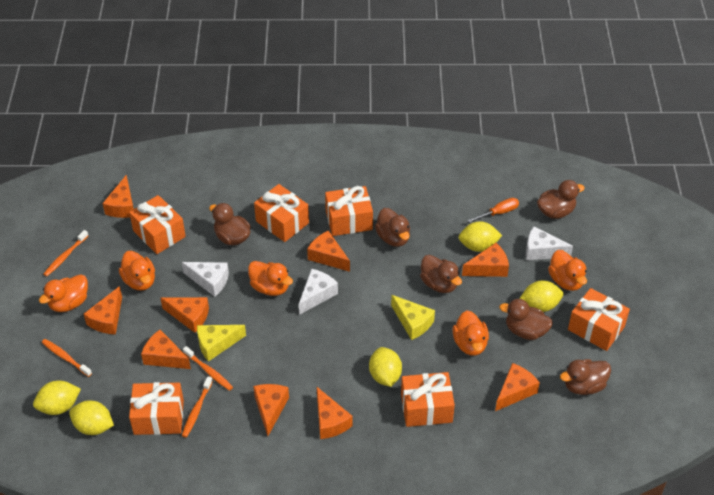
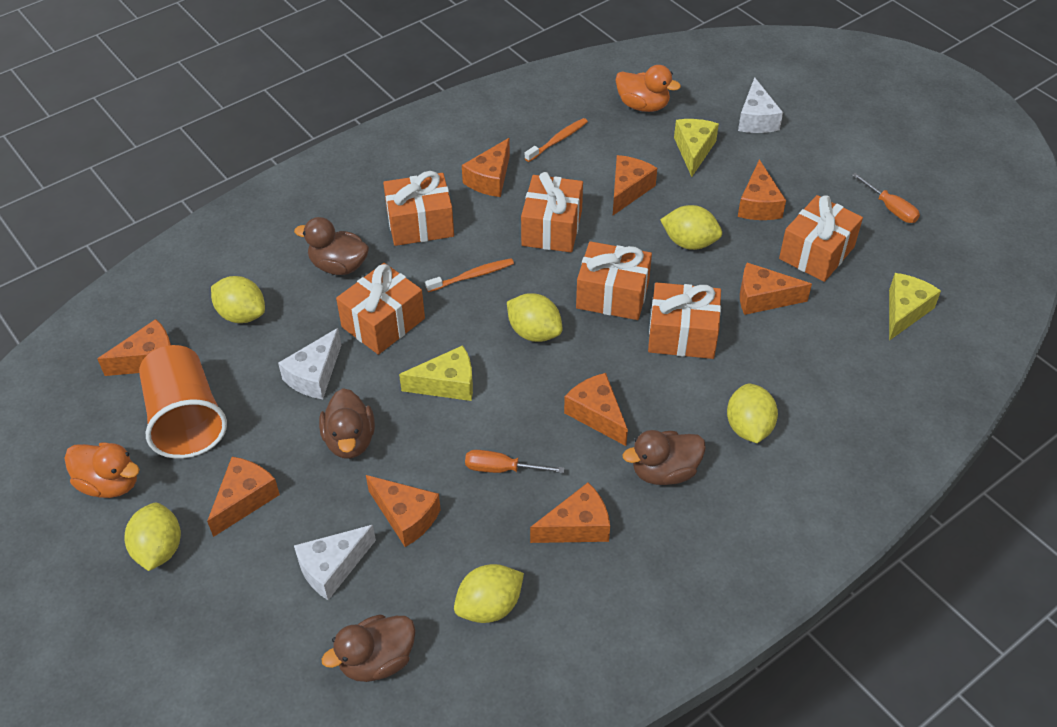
brown duck: [209,203,251,245] [375,208,410,247] [420,255,462,293] [499,299,553,340] [537,180,585,219] [560,359,611,395] = 6 -> [294,217,369,275] [319,388,375,459] [322,615,416,682] [623,430,706,485] = 4
orange cup: none = 0 -> [139,345,227,459] = 1
orange duck: [39,274,88,312] [119,251,155,290] [248,261,293,296] [452,310,489,356] [548,250,587,291] = 5 -> [64,442,140,498] [615,65,681,112] = 2
orange screwdriver: [467,198,519,223] = 1 -> [465,450,565,473] [852,173,920,223] = 2
orange toothbrush: [42,339,92,377] [44,230,89,276] [182,376,213,438] [183,346,233,391] = 4 -> [425,258,514,292] [525,118,588,162] = 2
yellow cheese: [197,325,246,362] [391,295,435,340] = 2 -> [399,345,473,401] [674,119,719,177] [889,273,941,341] = 3
yellow lemon: [33,381,81,415] [69,400,114,435] [369,347,402,387] [458,221,502,252] [519,280,563,312] = 5 -> [125,503,181,571] [211,276,265,323] [454,564,524,623] [507,293,562,342] [660,205,722,250] [727,384,778,443] = 6

